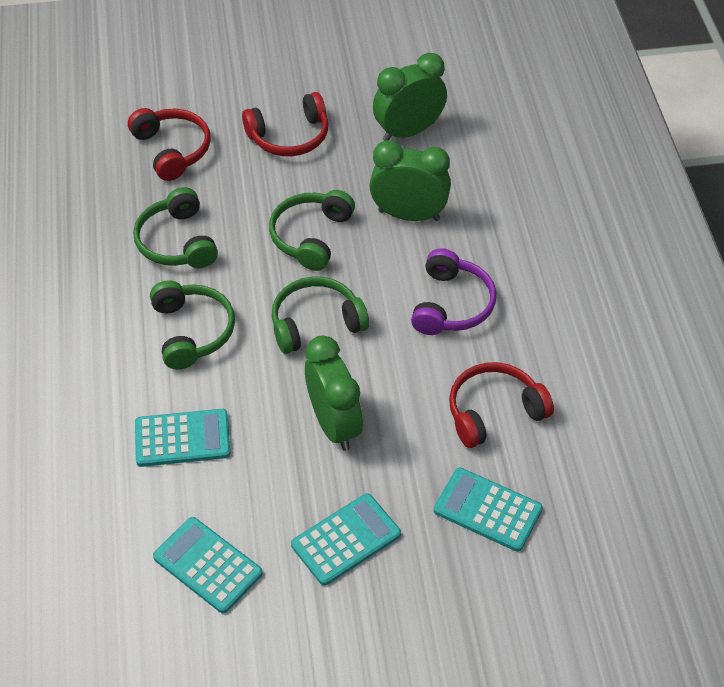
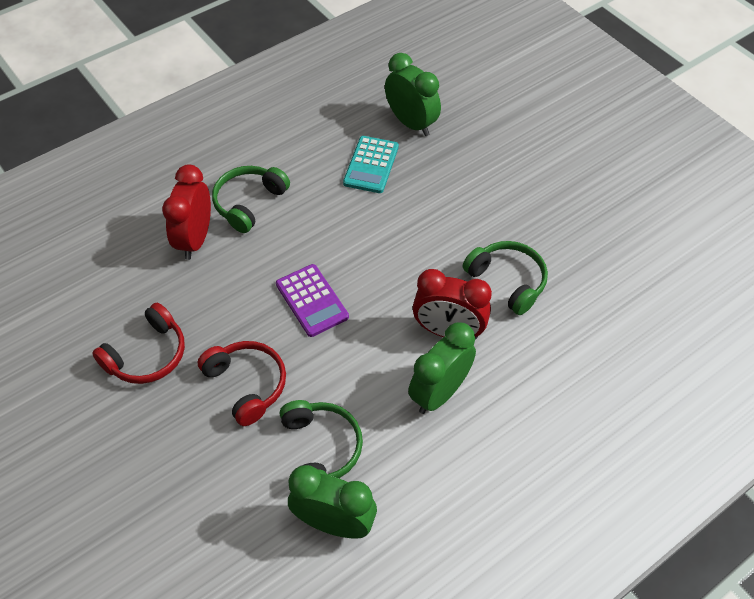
green headphones: [133,187,218,268] [150,280,235,369] [269,190,355,271] [272,276,369,354] = 4 -> [212,166,290,233] [280,400,363,478] [463,241,548,315] = 3
purple calculator: none = 0 -> [276,264,349,337] = 1
purple headphones: [411,248,496,335] = 1 -> none = 0
red clock: none = 0 -> [162,164,211,260] [413,269,492,339] = 2
red headphones: [128,108,211,181] [242,92,328,156] [449,362,554,448] = 3 -> [92,303,185,384] [198,341,286,426] = 2
turquoise calculator: [135,409,230,467] [153,517,263,613] [291,493,401,586] [434,468,543,552] = 4 -> [343,136,399,193] = 1

